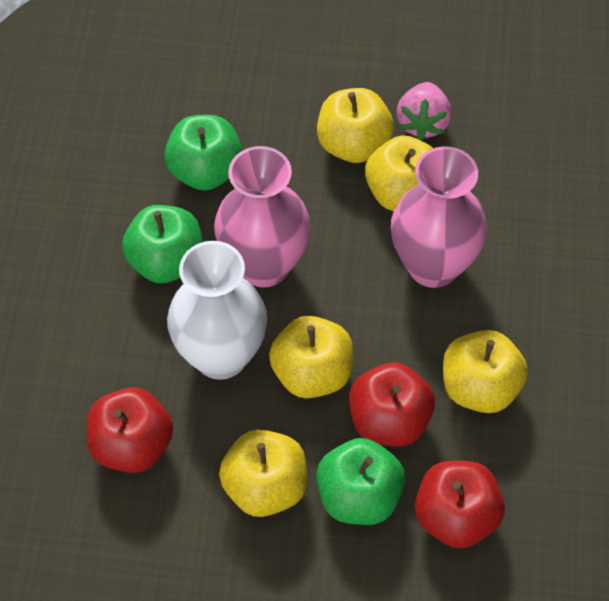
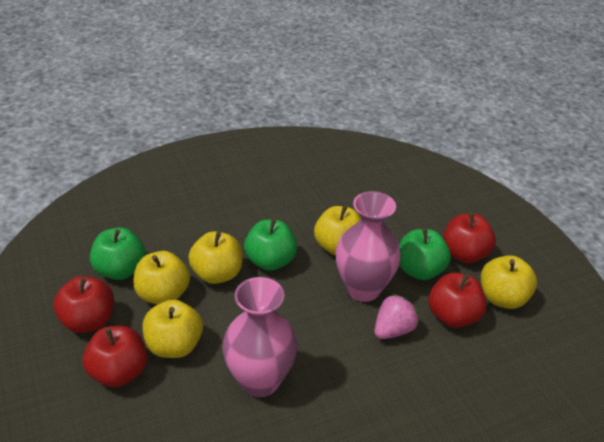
red apple: [87,387,173,473] [349,362,435,447] [415,461,505,549] = 3 -> [53,276,114,333] [83,326,147,388] [429,273,487,328] [443,213,496,263] = 4
white vase: [167,241,267,380] = 1 -> none = 0

